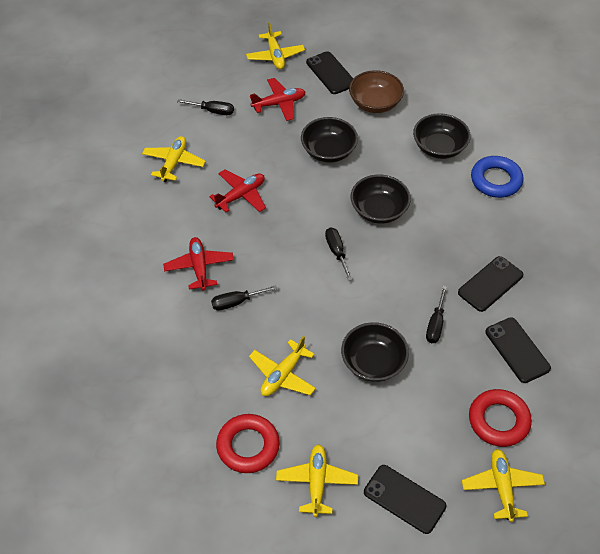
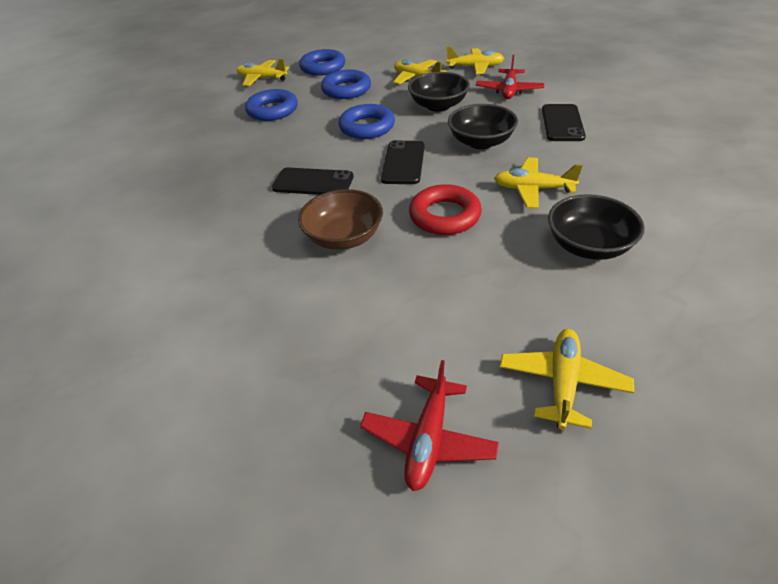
black bowl: [301,117,358,163] [341,322,409,382] [351,175,411,224] [413,113,471,159] = 4 -> [408,72,470,112] [448,104,518,149] [548,194,645,260] = 3
black phone: [306,51,353,94] [364,465,447,534] [458,256,523,312] [485,317,551,383] = 4 -> [272,168,354,195] [381,140,425,184] [542,104,586,141] = 3
black screwdriver: [177,99,234,115] [211,285,278,311] [325,228,352,281] [426,286,447,343] = 4 -> none = 0
blue ring: [471,156,523,198] = 1 -> [245,89,298,121] [299,49,345,76] [321,70,371,99] [339,104,395,139] = 4
red plane: [163,237,234,291] [209,169,266,212] [250,78,305,121] = 3 -> [360,360,499,491] [476,55,544,99] = 2
red ring: [216,414,280,473] [469,389,532,447] = 2 -> [409,184,482,235] = 1

